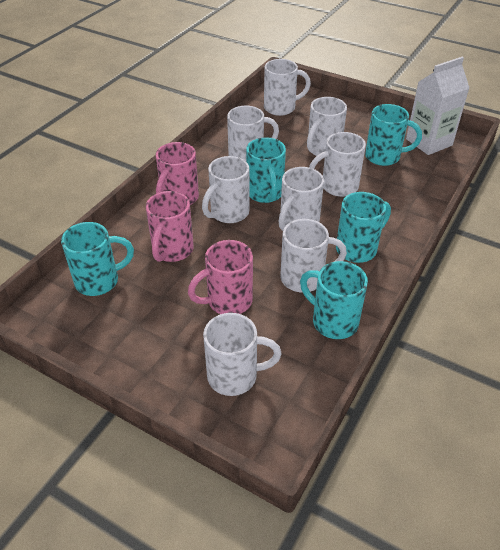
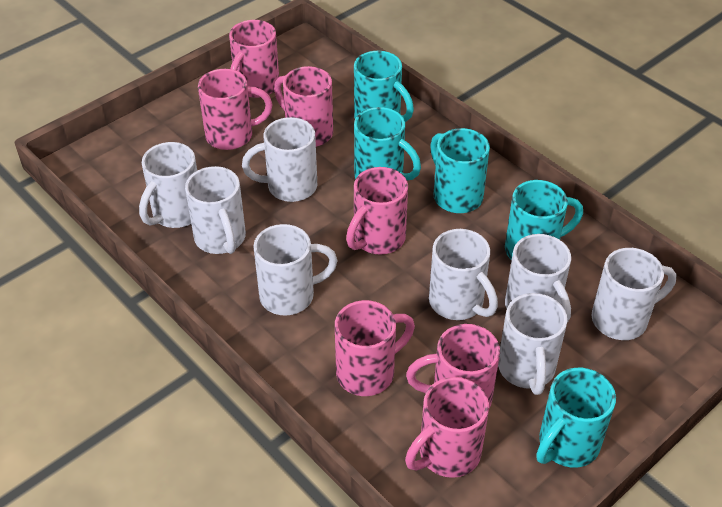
pink mug: [146,191,194,262] [156,142,199,205] [188,240,253,314] = 3 -> [198,69,273,150] [229,20,279,98] [274,66,333,147] [335,300,415,396] [346,167,408,255] [405,377,489,478] [406,324,500,408] = 7
white carton: [406,57,469,155] = 1 -> none = 0

